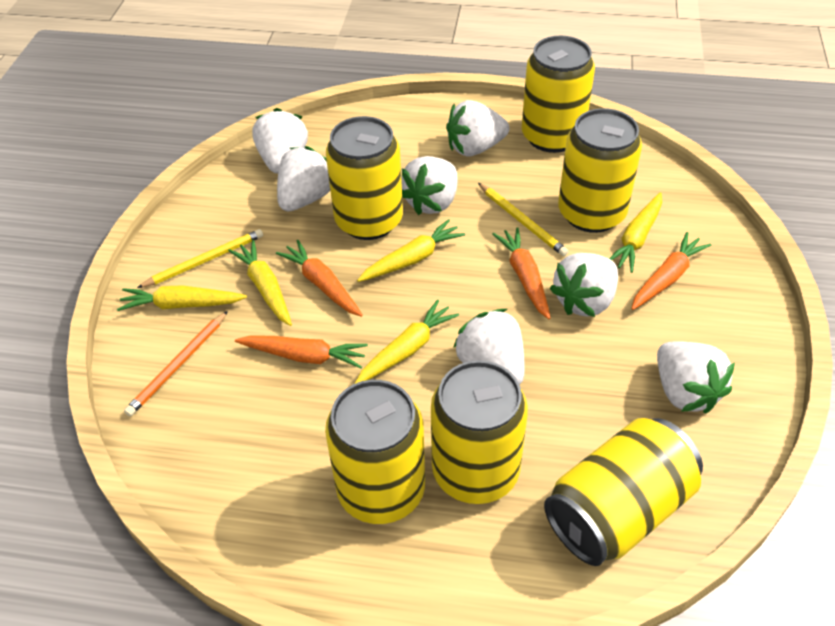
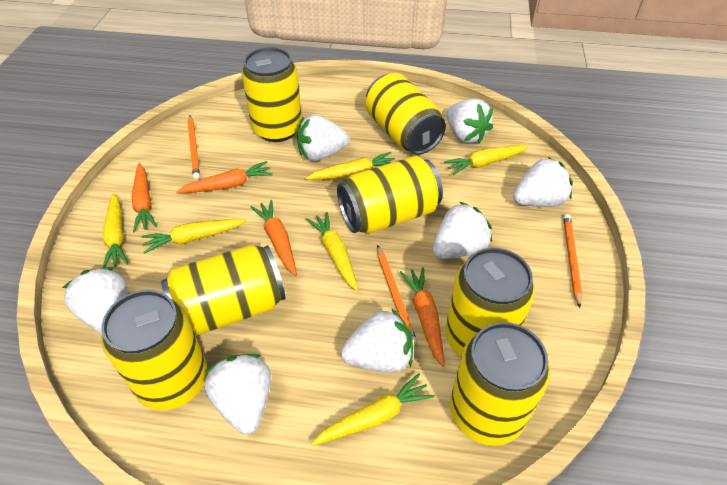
orange pencil: [124,311,228,416] = 1 -> [187,116,200,180] [377,245,417,345] [563,214,582,308] = 3
yellow can: [325,380,425,524] [326,116,403,240] [431,360,528,504] [522,36,595,153] [544,418,703,566] [558,108,642,233] = 6 -> [102,290,208,410] [161,245,286,336] [241,47,302,142] [337,156,443,234] [366,73,446,155] [445,248,535,356] [450,322,550,446] = 7
yellow carrot: [117,285,247,311] [228,240,292,326] [355,299,459,384] [357,219,465,282] [609,192,662,273] = 5 -> [103,193,128,268] [141,219,247,254] [305,152,395,180] [306,212,358,291] [311,373,434,446] [444,145,529,175] = 6
yellow pencil: [137,229,263,288] [478,183,569,256] = 2 -> none = 0

